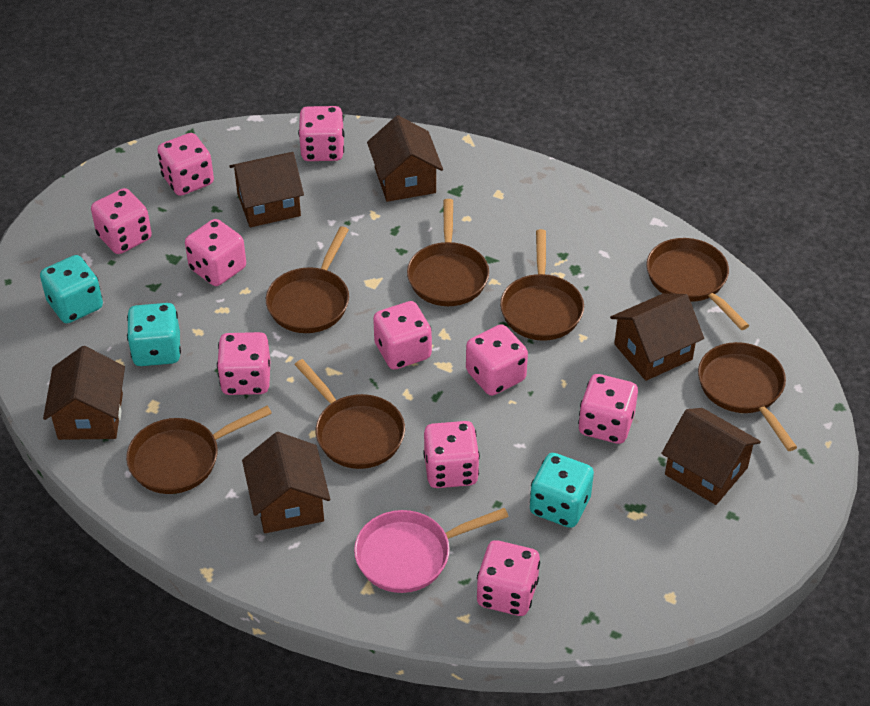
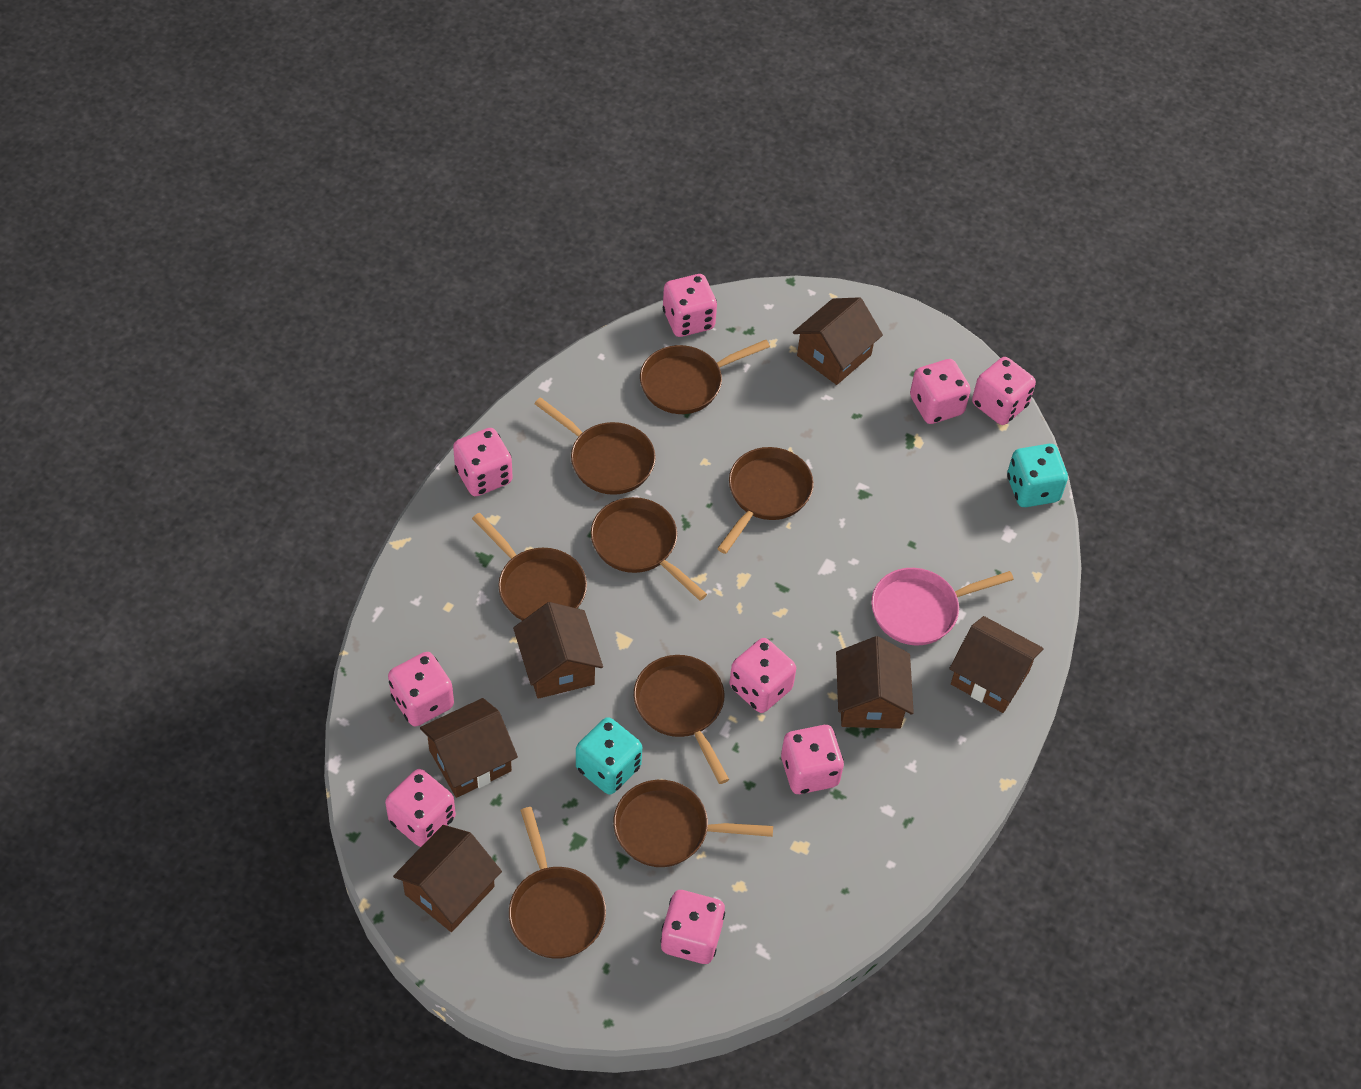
brown pan: [126,406,272,494] [266,226,349,333] [295,359,405,469] [407,199,489,306] [500,229,584,341] [646,238,749,330] [698,342,797,451] = 7 -> [472,512,587,621] [509,807,606,959] [534,397,656,495] [591,497,707,601] [613,780,773,867] [634,655,729,784] [640,340,770,414] [717,447,814,554] = 8
pink dice: [91,188,152,254] [157,133,214,196] [185,219,246,286] [217,332,270,395] [298,106,345,161] [373,301,432,370] [423,421,480,488] [466,324,528,396] [477,540,540,616] [578,374,638,444] = 10 -> [385,769,456,847] [388,652,454,727] [453,428,513,496] [661,890,725,964] [663,274,717,337] [729,638,796,713] [781,725,844,794] [910,359,971,424] [972,357,1036,425] = 9
turquoise dice: [40,255,103,323] [127,303,181,366] [530,453,594,528] = 3 -> [576,717,642,795] [1007,444,1068,507] = 2

